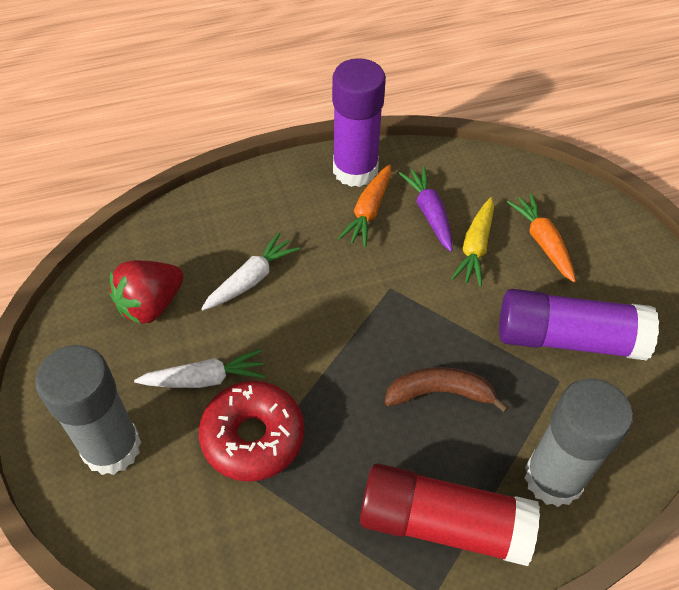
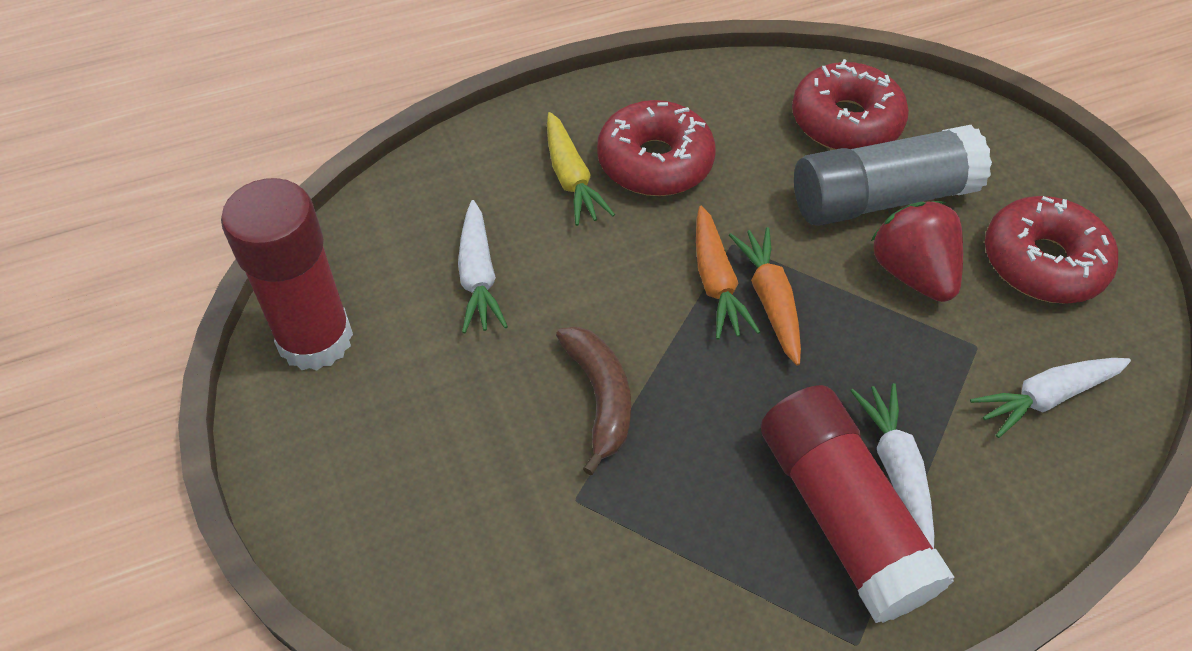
grey glue stick: [35,345,141,475] [524,378,633,507] = 2 -> [794,125,992,226] = 1
purple carrot: [399,166,453,252] = 1 -> none = 0
purple glue stick: [332,58,386,187] [499,289,659,361] = 2 -> none = 0
red donut: [199,381,304,482] = 1 -> [597,100,716,196] [792,59,909,150] [985,196,1118,304] = 3
red glue stick: [360,463,540,566] = 1 -> [221,178,353,371] [761,385,954,623] = 2
white carrot: [134,349,266,388] [201,232,300,310] = 2 -> [458,200,508,333] [850,383,934,549] [970,358,1131,438] = 3

